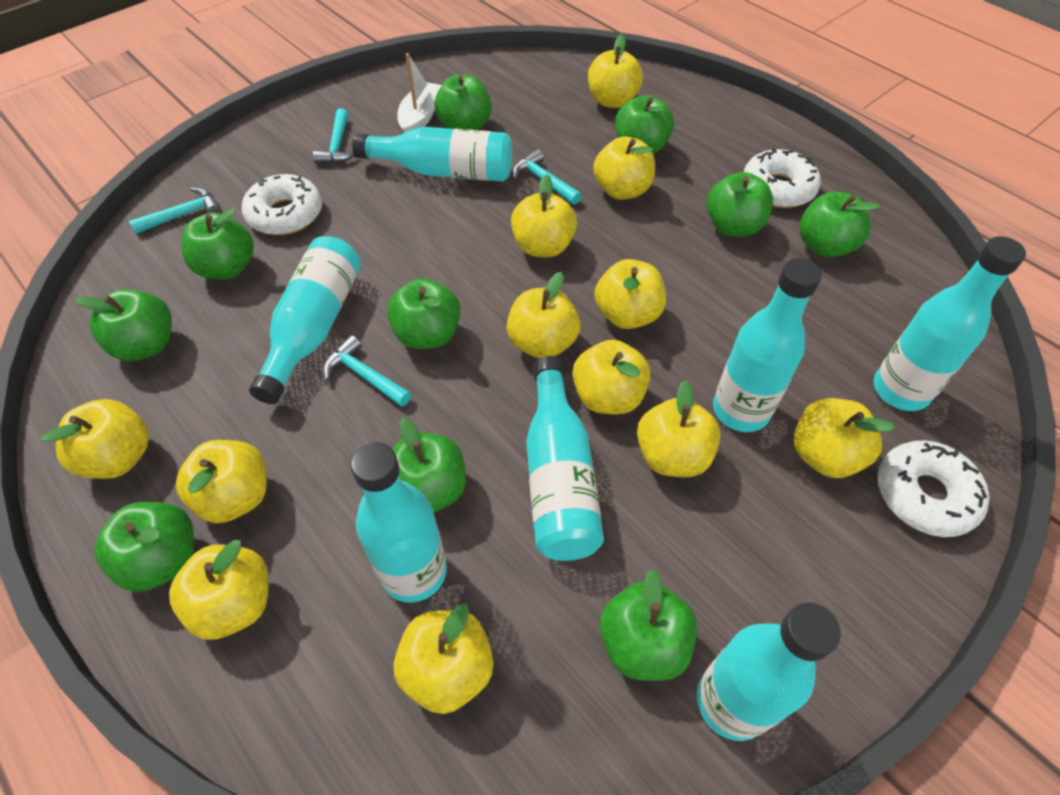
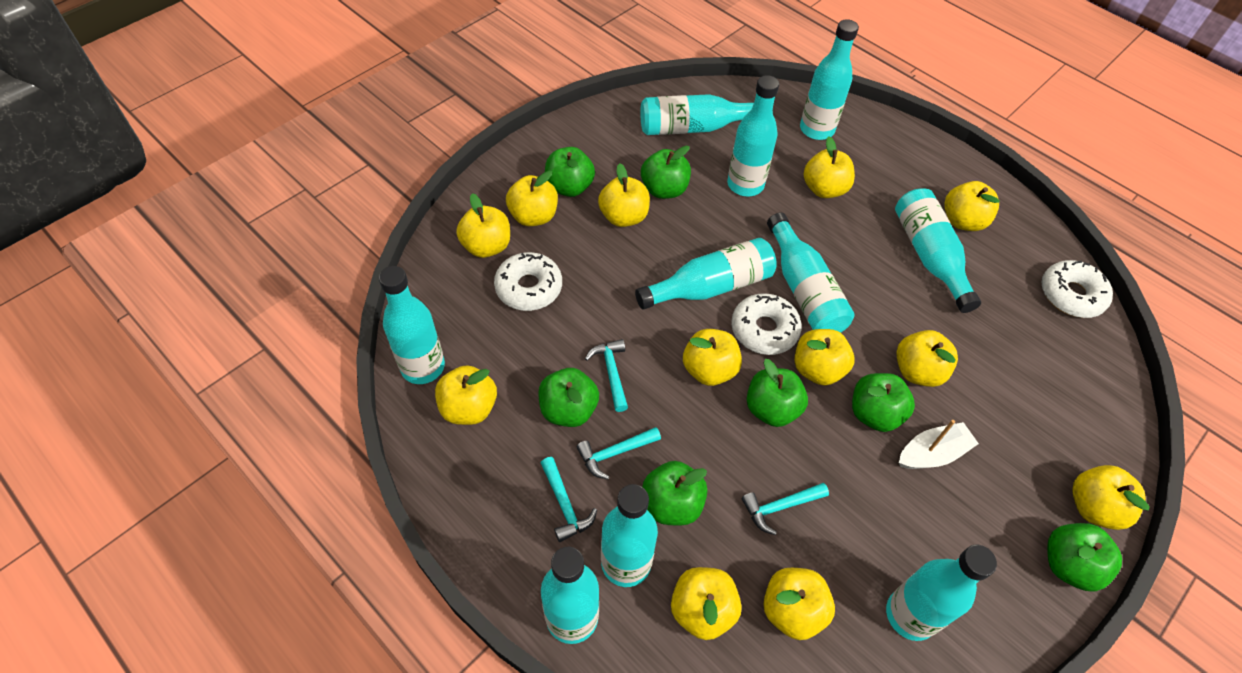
green apple: [75,289,172,361] [94,502,194,592] [181,208,254,279] [387,278,461,349] [393,418,466,512] [434,75,492,130] [600,569,697,681] [615,95,674,154] [706,172,773,237] [800,191,880,258] = 10 -> [538,368,599,427] [545,147,595,197] [641,146,691,199] [642,461,707,525] [747,359,808,427] [852,373,915,432] [1047,523,1122,592] = 7
turquoise bottle: [249,236,361,404] [350,442,447,603] [352,127,512,182] [526,356,604,561] [697,602,841,741] [713,258,822,432] [874,236,1026,411] = 7 -> [379,266,445,384] [541,547,599,644] [601,484,658,587] [635,238,777,310] [640,94,754,135] [727,75,779,196] [767,213,854,333] [800,19,859,140] [886,545,997,641] [895,188,981,313] = 10

